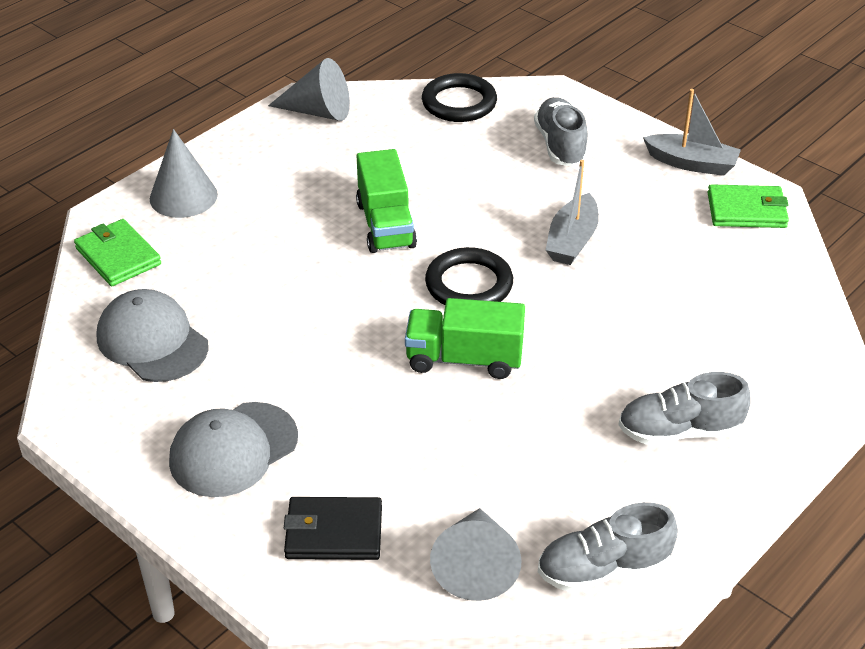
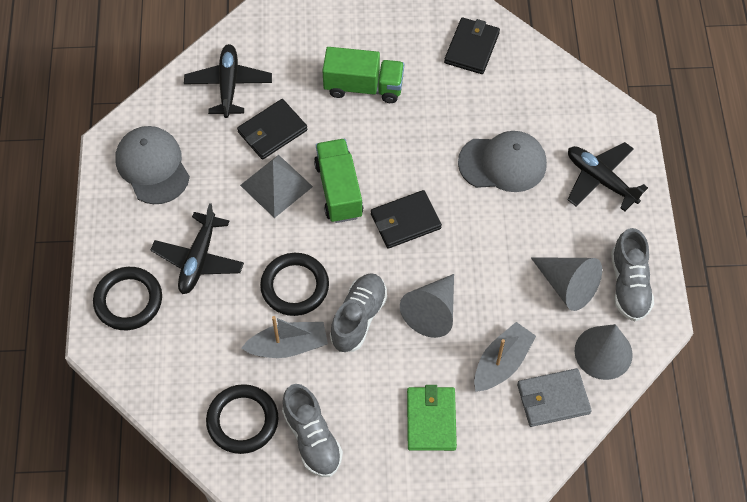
black plane: none = 0 -> [151,203,244,294] [184,44,272,118] [567,142,648,211] = 3
black ring: [422,73,497,122] [425,247,513,305] = 2 -> [93,267,162,330] [206,384,279,454] [260,253,329,316] = 3
black wallet: [284,497,382,560] = 1 -> [237,99,308,160] [371,190,442,249] [444,17,500,74] = 3
green wallet: [74,219,161,286] [707,184,789,228] = 2 -> [407,385,457,451] = 1
grey pyramid: none = 0 -> [240,155,313,218] = 1
grey wallet: none = 0 -> [517,368,592,427] = 1

